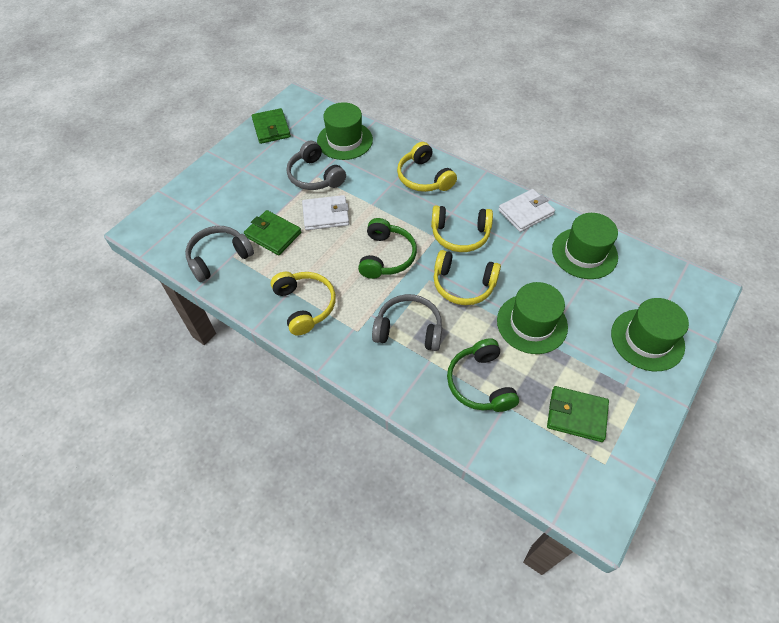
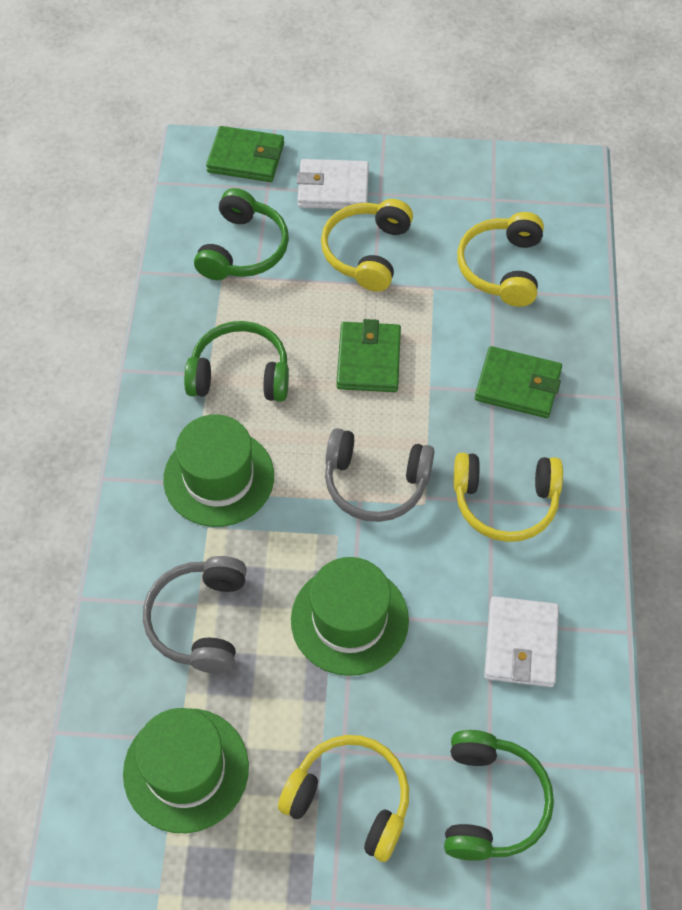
green hat: [317,102,373,160] [497,282,568,354] [552,213,618,279] [611,298,689,371] = 4 -> [123,708,249,833] [163,414,274,527] [291,557,409,676] = 3
green headphones: [358,218,417,279] [447,338,519,412] = 2 -> [184,321,289,402] [194,188,289,280] [444,730,554,861] = 3
grey headphones: [185,226,254,282] [287,141,346,190] [372,294,442,351] = 3 -> [143,556,247,674] [325,428,435,522] = 2

